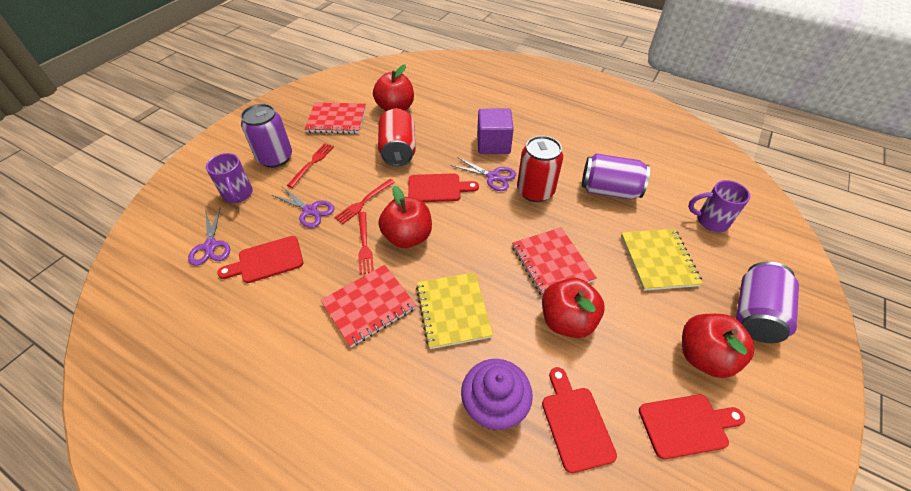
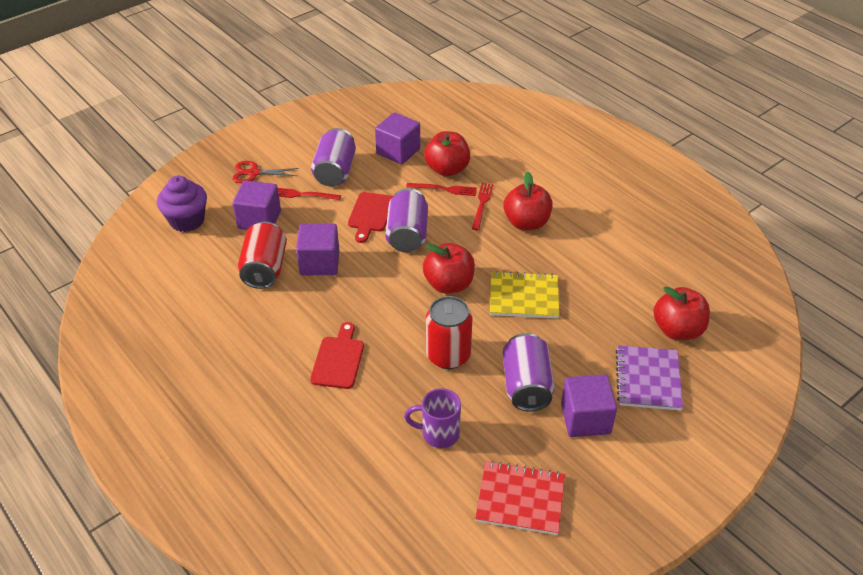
purple cube: [477,109,514,154] = 1 -> [232,181,281,230] [296,224,339,275] [375,112,420,164] [561,374,617,437] = 4
purple mug: [206,153,253,203] [688,180,750,232] = 2 -> [404,388,461,448] = 1
purple notebook: none = 0 -> [616,345,683,411] = 1
purple scissors: [188,209,230,266] [272,187,335,228] [451,157,516,191] = 3 -> none = 0
red cutting board: [217,236,303,283] [408,173,479,202] [542,367,617,473] [639,395,745,459] = 4 -> [310,322,364,389] [348,192,393,243] = 2
red notebook: [305,102,366,134] [321,265,416,347] [512,227,597,297] = 3 -> [475,461,565,535] = 1
red scissors: none = 0 -> [232,161,299,183] = 1
yellow notebook: [416,272,493,349] [621,229,703,291] = 2 -> [490,271,559,318] = 1

